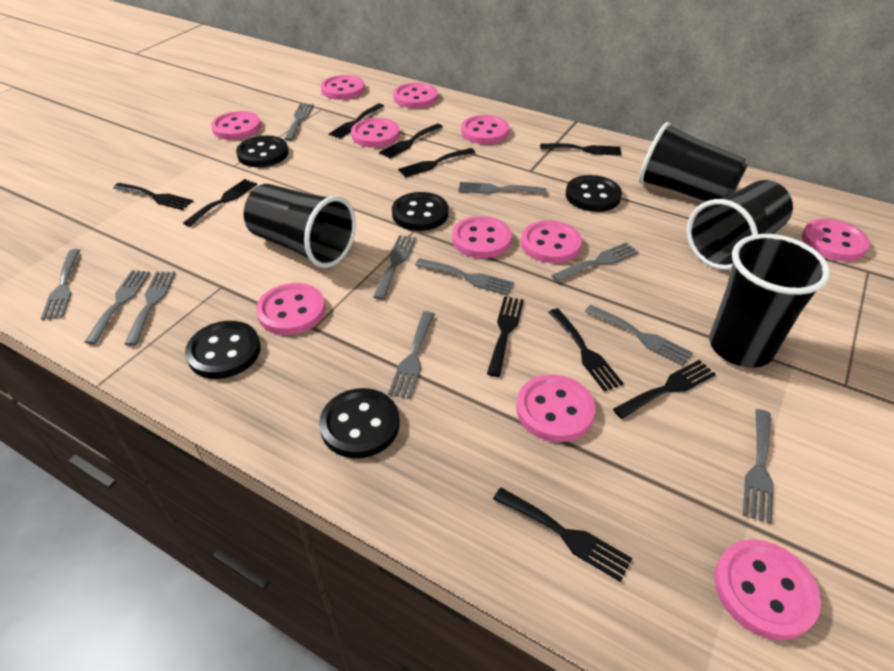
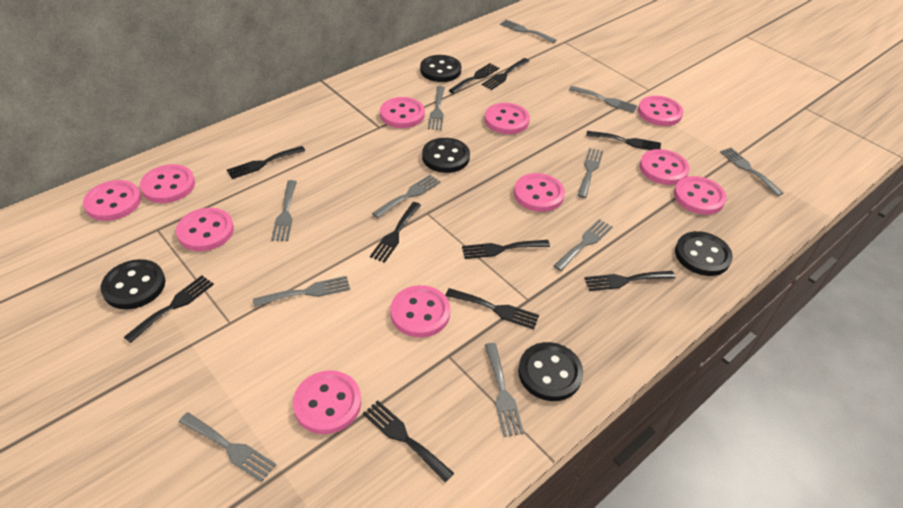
black cup: [244,184,356,268] [639,122,748,202] [687,180,793,270] [709,234,830,368] = 4 -> none = 0

